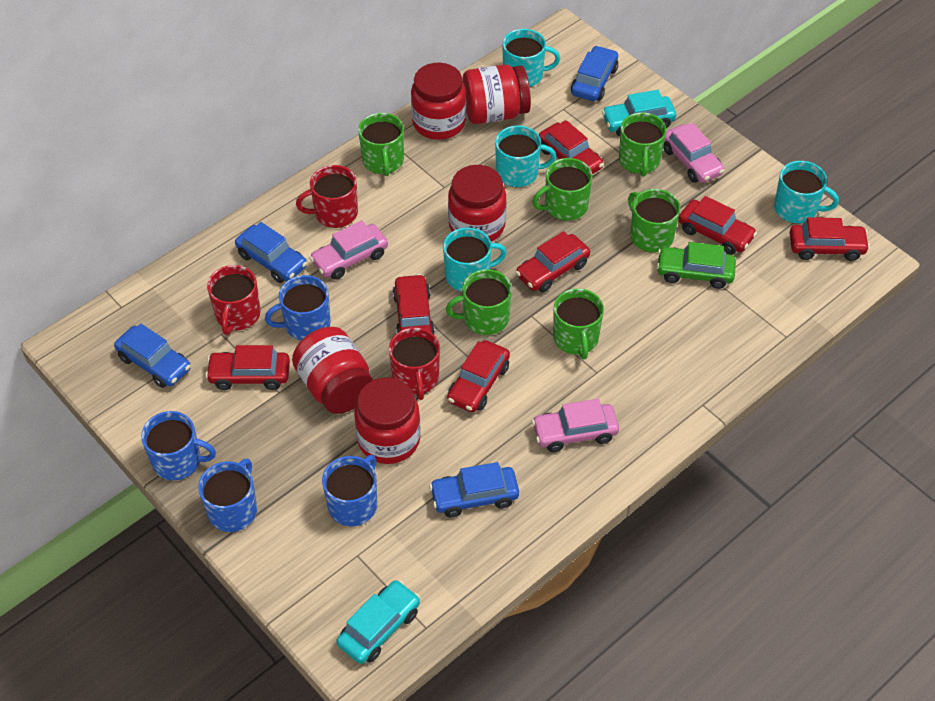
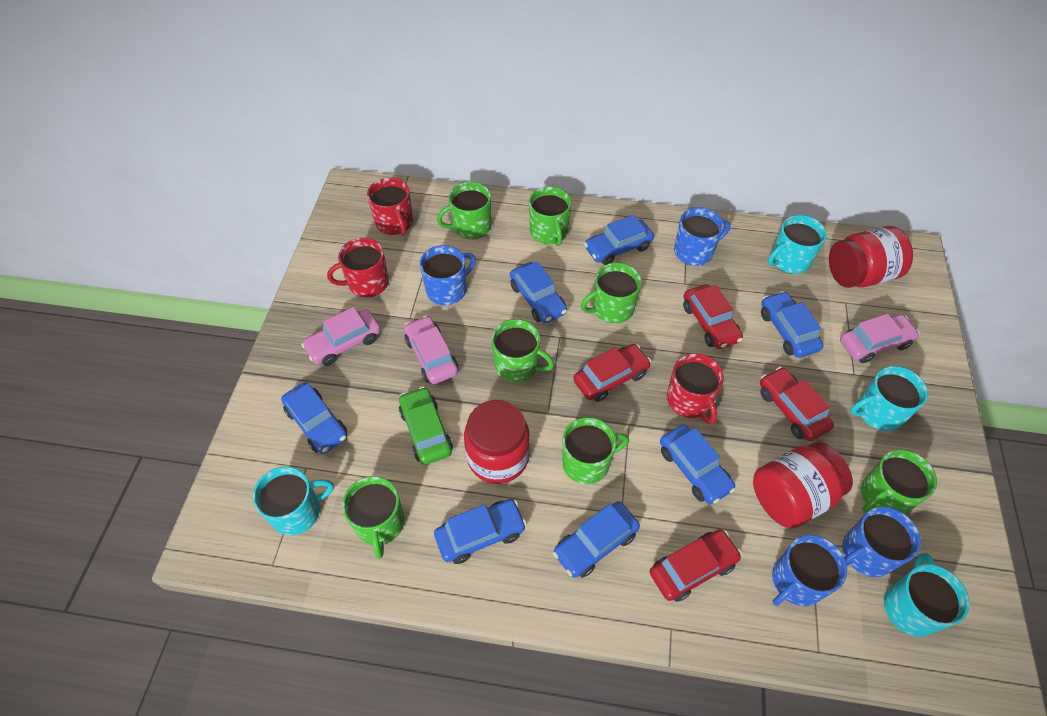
blue car: [114,323,191,388] [235,222,307,283] [429,462,519,518] [571,45,618,101] = 4 -> [281,382,347,454] [434,499,527,564] [510,261,567,323] [553,501,640,578] [584,215,654,265] [660,424,736,504] [761,291,823,358] = 7
green mug: [358,113,404,176] [446,269,512,335] [532,158,593,221] [553,288,604,359] [619,112,666,177] [628,189,680,252] = 6 -> [342,476,404,559] [437,182,491,239] [491,319,554,382] [529,187,571,246] [562,417,629,484] [581,263,642,324] [861,449,937,514] = 7
red car: [205,345,290,390] [393,274,435,334] [447,340,510,412] [515,231,590,293] [539,120,604,174] [678,196,757,255] [789,217,870,261] = 7 -> [573,344,651,402] [650,529,742,602] [683,284,743,349] [760,367,834,441] = 4
red jar: [292,327,373,414] [354,377,421,464] [411,63,466,140] [448,165,507,242] [462,64,531,124] = 5 -> [464,400,530,484] [753,442,853,529] [829,226,913,288] = 3
turquoise car: [337,580,420,664] [602,90,676,136] = 2 -> none = 0

